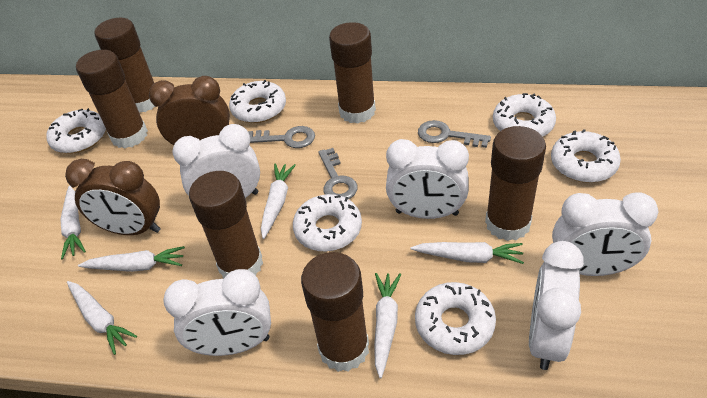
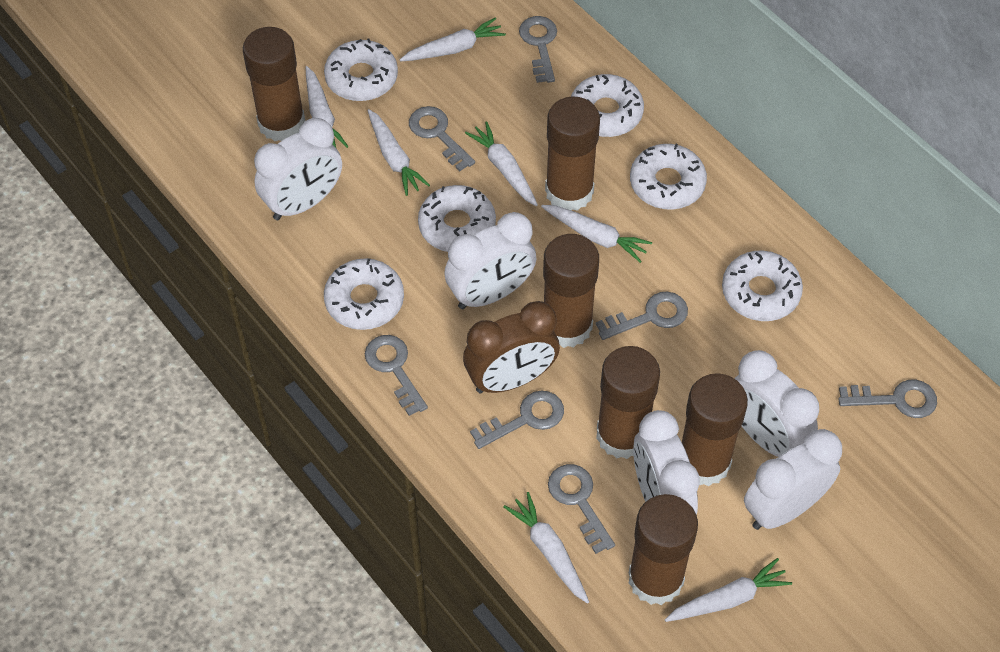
brown clock: [65,159,161,235] [149,76,230,145] = 2 -> [463,301,560,393] = 1
grey key: [248,126,315,148] [318,148,358,199] [418,120,491,148] = 3 -> [365,335,428,416] [409,106,475,171] [470,390,564,449] [519,16,557,83] [548,464,615,554] [596,292,688,340] [838,379,937,418] = 7
white carrot: [60,186,86,259] [67,281,137,355] [78,246,185,272] [261,164,296,239] [374,273,401,378] [411,242,524,264] = 6 -> [306,66,348,149] [368,109,430,196] [400,17,506,61] [465,121,538,206] [504,492,589,604] [541,205,652,263] [665,558,792,622] = 7

